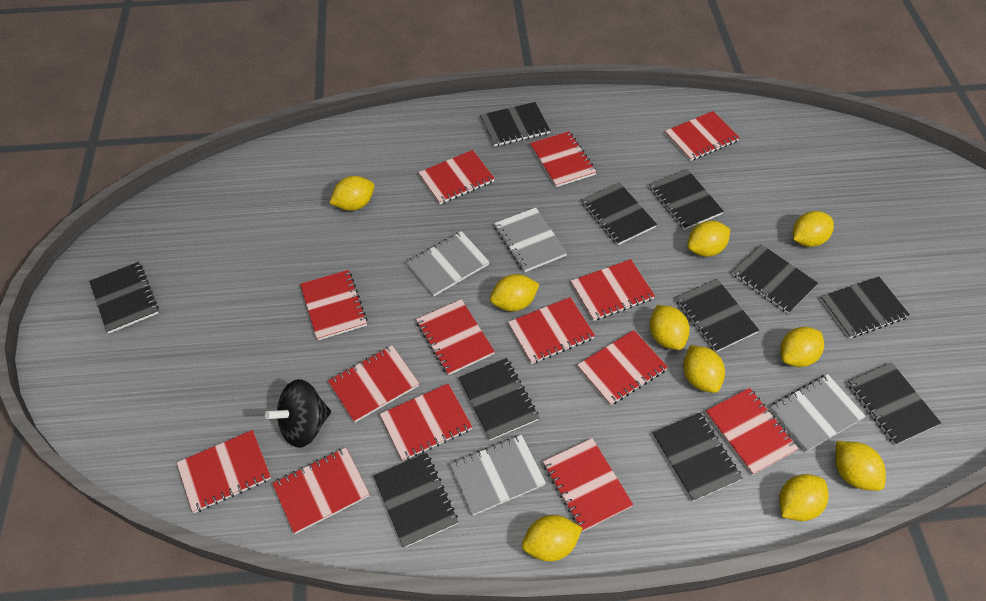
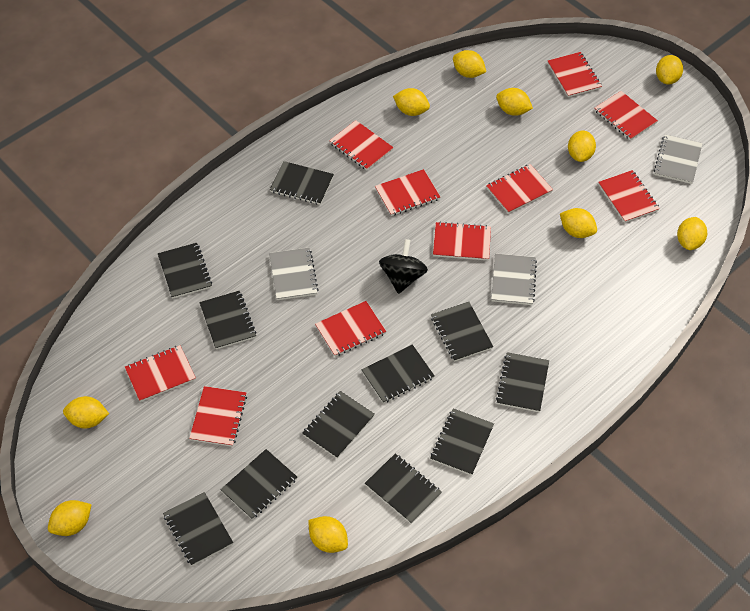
grey notebook: [406,231,489,296] [450,435,546,516] [494,207,567,273] [770,374,866,452] = 4 -> [269,248,319,300] [491,254,537,305] [654,134,703,184] = 3
red notebook: [177,430,271,513] [272,447,370,534] [300,270,368,340] [328,345,419,423] [380,383,472,461] [416,299,495,375] [418,150,495,204] [508,297,595,364] [530,131,597,187] [543,438,633,532] [571,259,655,321] [577,330,668,406] [665,111,740,161] [705,388,798,475] = 14 -> [125,345,196,402] [189,386,247,447] [315,301,386,357] [329,120,394,170] [375,169,440,216] [433,222,491,261] [486,164,553,214] [548,52,602,97] [594,91,658,140] [598,170,660,223] = 10

